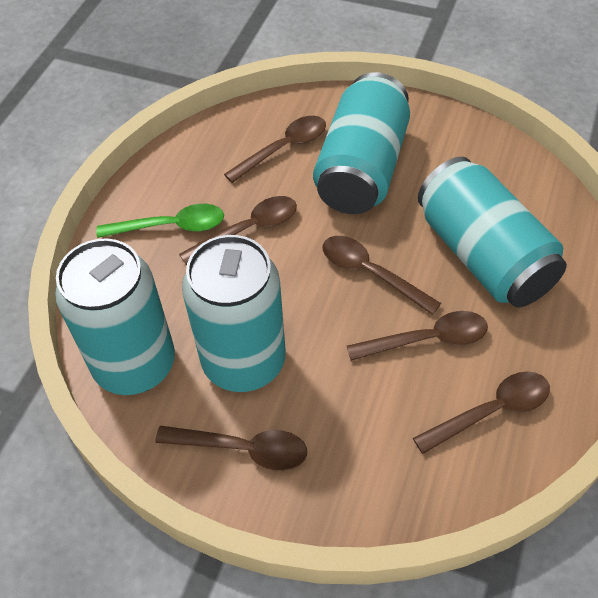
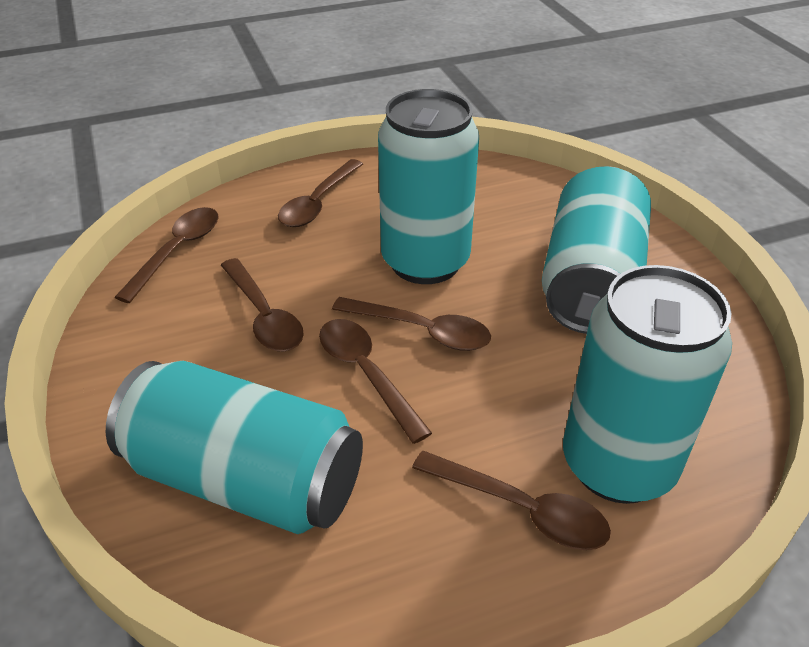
green spoon: [96,204,224,238] = 1 -> none = 0

